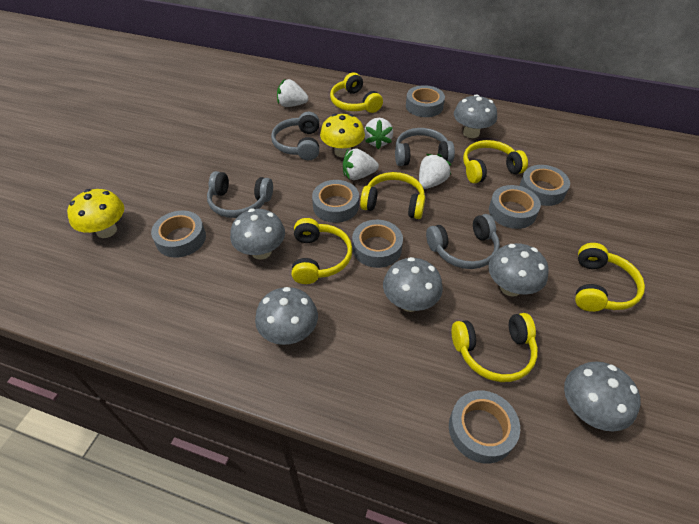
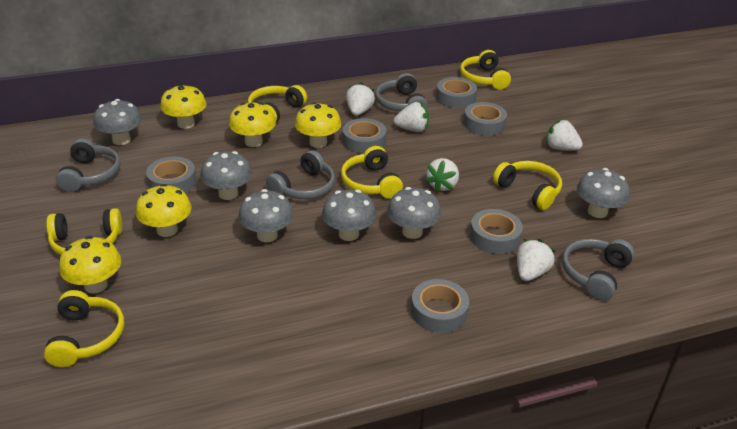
grey tape: [151,211,206,258] [312,180,359,223] [352,220,403,268] [406,85,445,117] [449,390,520,463] [489,185,541,229] [520,165,570,206] = 7 -> [146,157,196,193] [343,118,386,154] [411,279,469,333] [436,77,477,108] [464,102,507,136] [470,209,523,254] = 6
white strawberry: [277,79,308,107] [343,148,379,180] [364,118,393,149] [419,154,452,189] = 4 -> [346,82,375,116] [394,102,429,132] [425,158,459,193] [517,239,556,281] [546,119,583,150] = 5
yellow mushroom: [67,189,124,238] [320,114,365,157] = 2 -> [59,236,121,293] [136,184,192,237] [160,84,206,129] [229,102,276,147] [295,102,341,148] = 5

